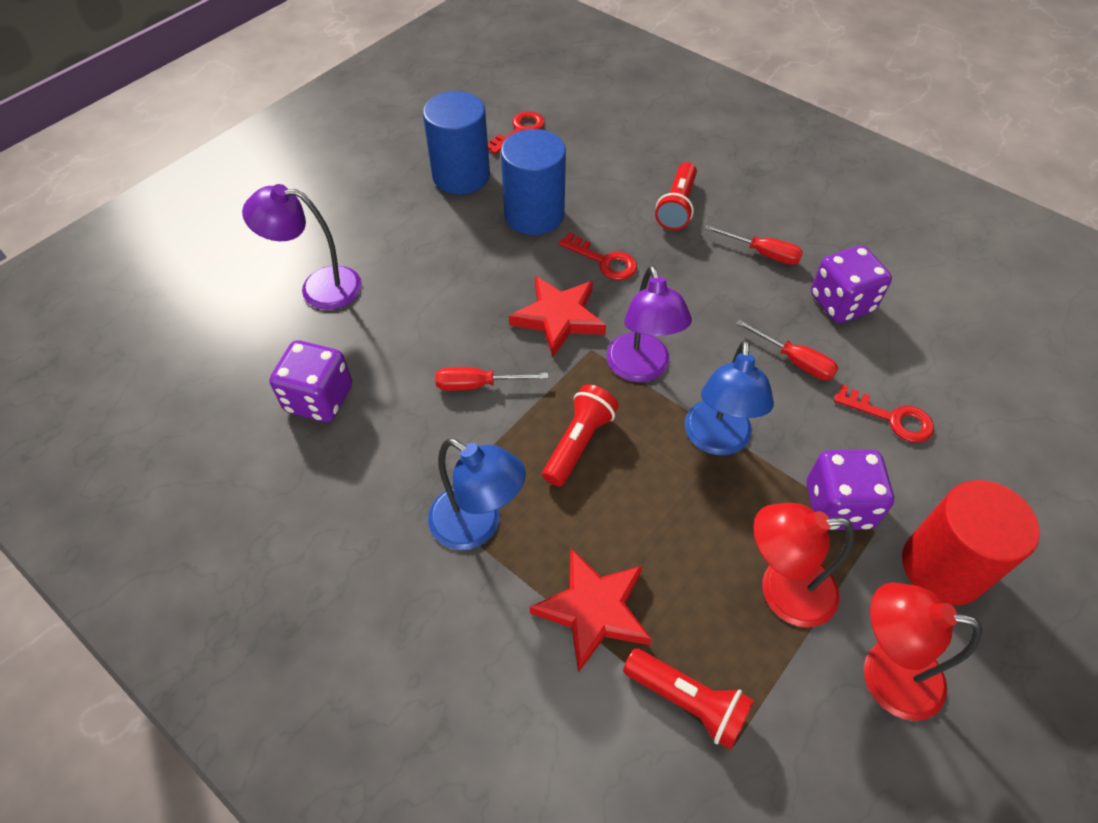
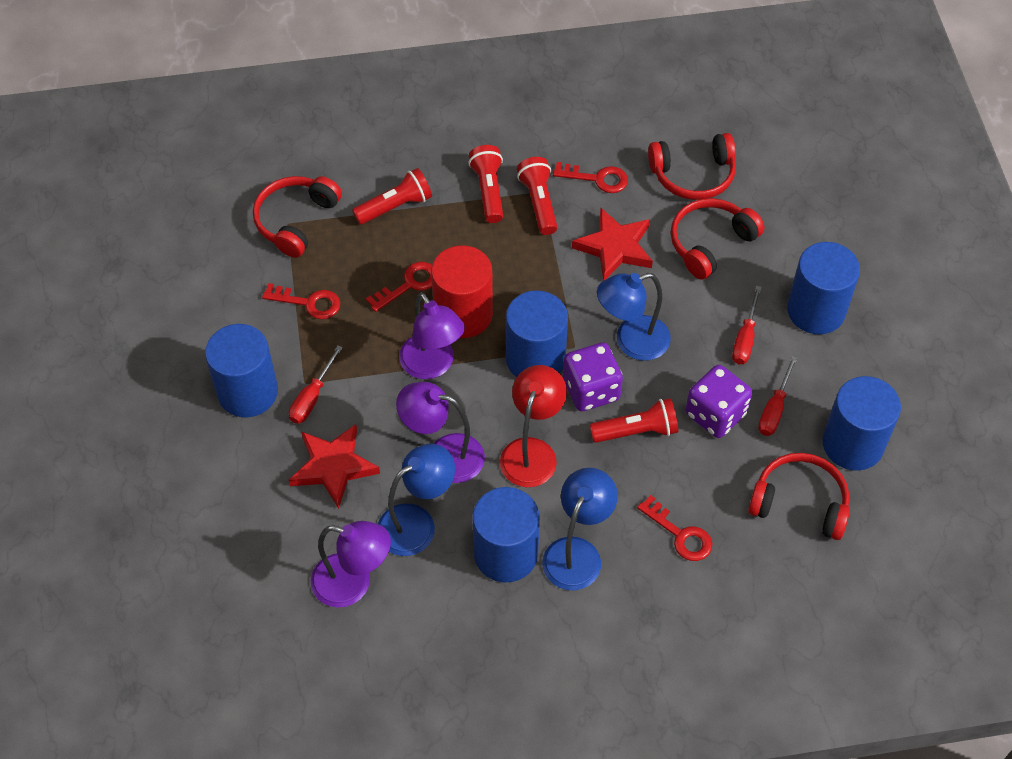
blue cylinder: [423,91,490,194] [501,129,566,235] = 2 -> [205,324,278,417] [473,487,540,582] [506,290,568,377] [787,242,860,334] [822,376,901,471] = 5
blue lamp: [428,438,526,550] [685,340,774,455] = 2 -> [378,444,455,556] [542,468,618,590] [597,273,671,361] = 3
purple dice: [270,340,352,422] [807,450,894,530] [811,245,892,323] = 3 -> [563,343,623,411] [685,365,752,438] = 2
purple lamp: [242,184,362,310] [606,265,692,382] = 2 -> [311,521,391,608] [396,382,485,483] [399,292,465,379] = 3
red flashlight: [542,384,618,487] [623,648,754,750] [655,162,697,230] = 3 -> [352,168,432,224] [468,145,503,223] [517,157,557,235] [590,398,678,443] = 4
red headphones: none = 0 -> [253,176,342,258] [648,133,736,200] [671,198,764,280] [748,453,850,540] = 4
red key: [488,111,545,154] [559,232,637,280] [834,384,934,443] = 3 -> [262,283,340,319] [366,262,432,312] [553,162,628,193] [637,495,712,561] = 4
red lamp: [753,503,855,627] [864,582,982,721] = 2 -> [500,365,567,487] = 1

